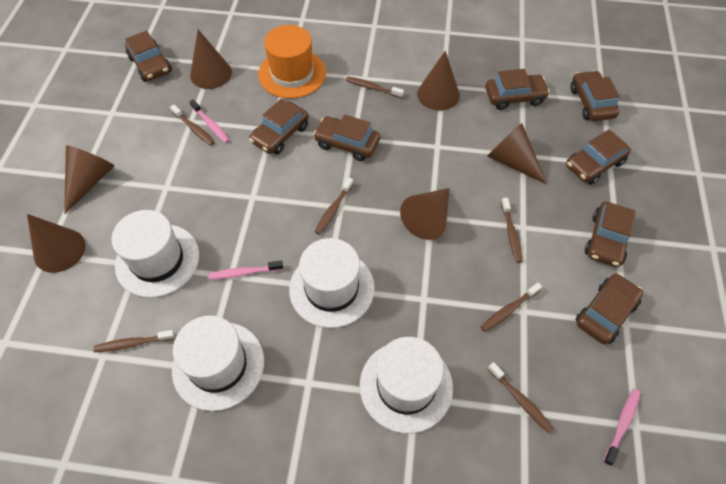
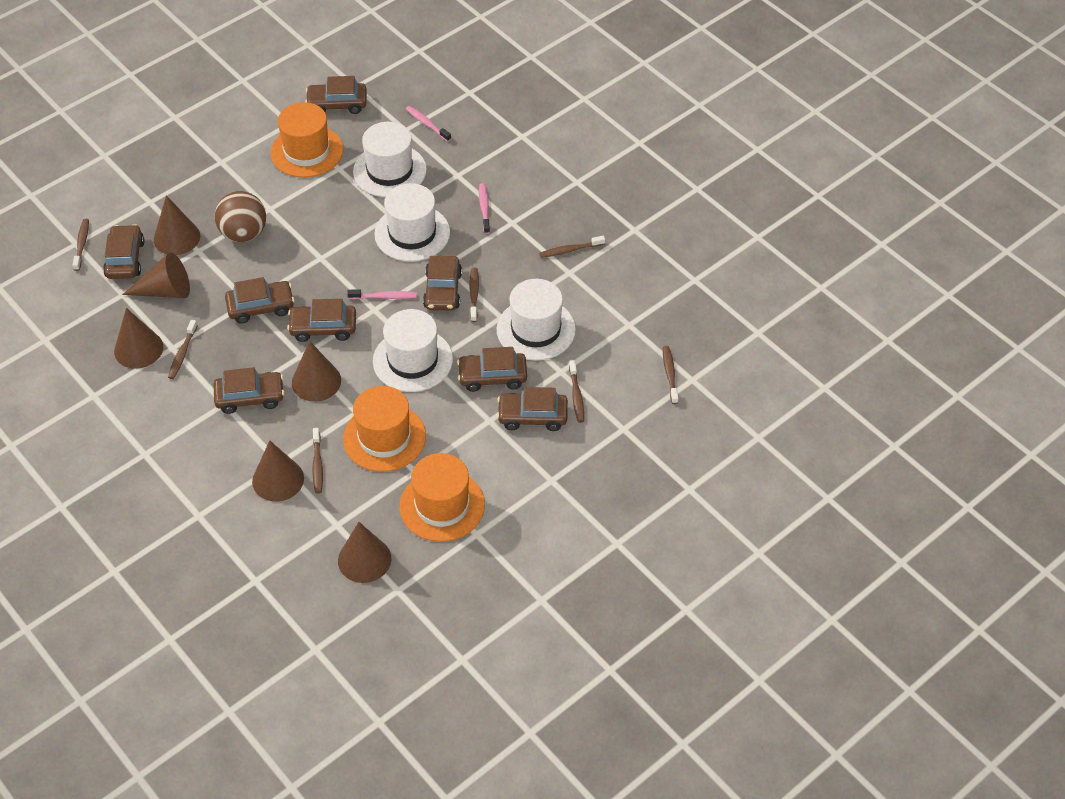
brown ball: none = 0 -> [215,191,266,242] = 1
orange hat: [258,25,326,99] = 1 -> [270,102,343,178] [343,386,426,472] [399,453,485,542] = 3

